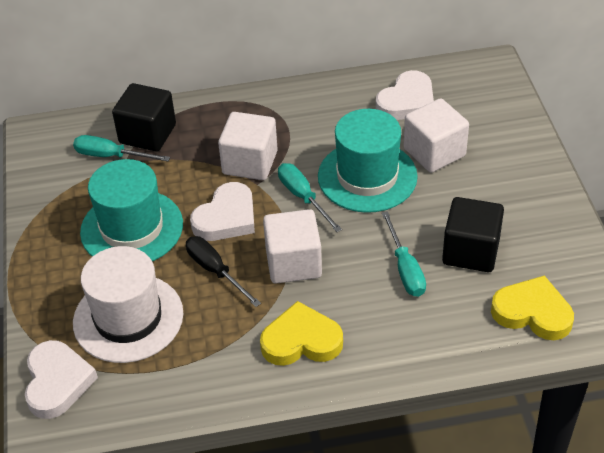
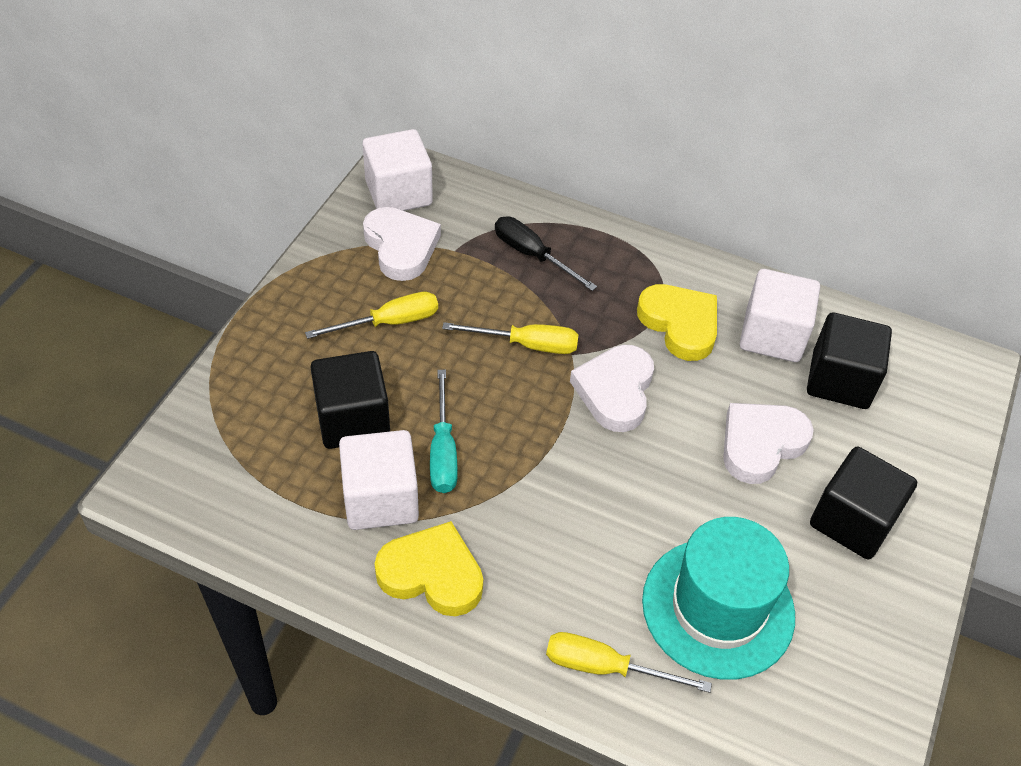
black cube: [112,83,176,152] [442,197,504,272] = 2 -> [310,351,390,449] [807,312,892,409] [810,447,917,559] = 3
turquoise hat: [80,159,183,261] [318,109,418,213] = 2 -> [642,517,795,680] = 1
turquoise screwdriver: [73,135,170,161] [278,163,342,232] [382,211,426,297] = 3 -> [430,370,458,493] = 1
white hat: [73,246,183,363] = 1 -> none = 0
yellow screwdriver: none = 0 -> [305,292,438,339] [442,322,579,354] [546,632,712,693] = 3

